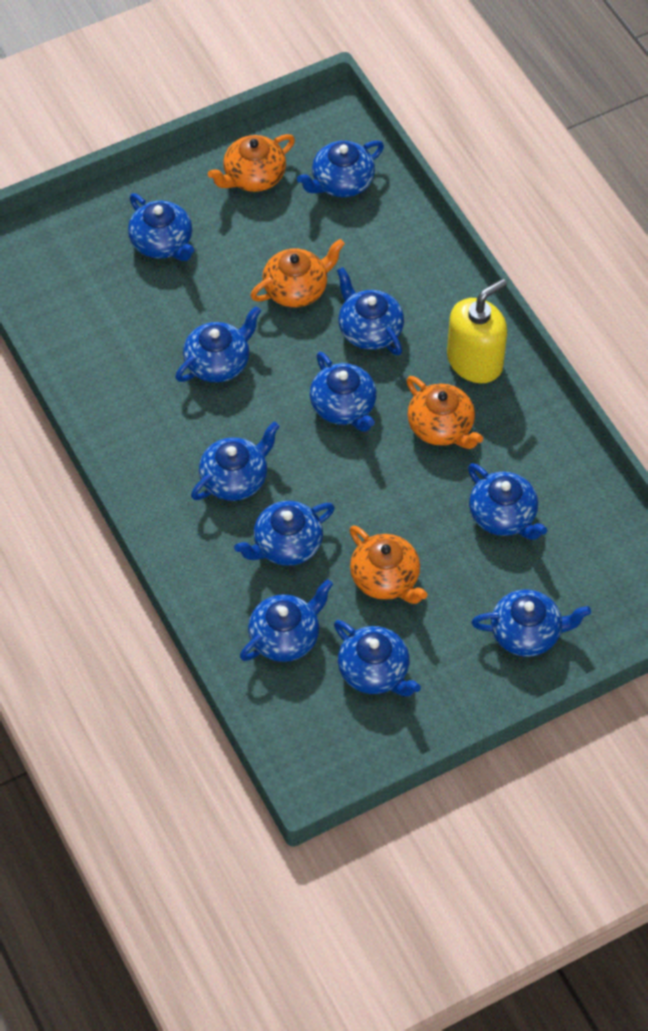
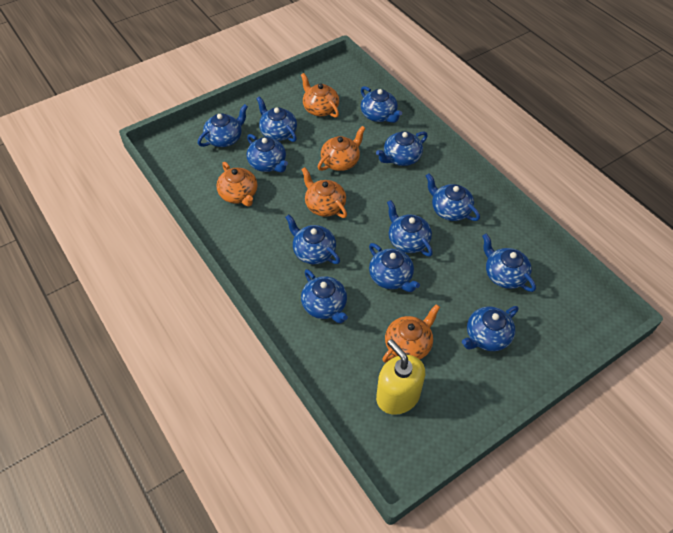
blue teapot: [128,193,195,261] [175,306,261,383] [191,422,280,501] [234,501,335,566] [240,579,333,662] [297,140,384,197] [310,352,377,432] [334,620,421,697] [337,267,404,355] [468,463,547,540] [471,589,591,657] = 11 -> [198,104,248,147] [247,134,288,172] [256,96,297,142] [285,214,340,264] [301,269,348,323] [361,86,402,123] [369,243,420,292] [376,131,428,166] [387,200,433,257] [426,173,480,221] [462,306,518,351] [482,234,536,292] = 12
orange teapot: [208,134,295,192] [250,239,345,307] [350,525,428,604] [406,376,483,449] = 4 -> [216,162,258,206] [301,73,339,118] [301,167,347,218] [318,126,366,171] [382,304,440,363] = 5

